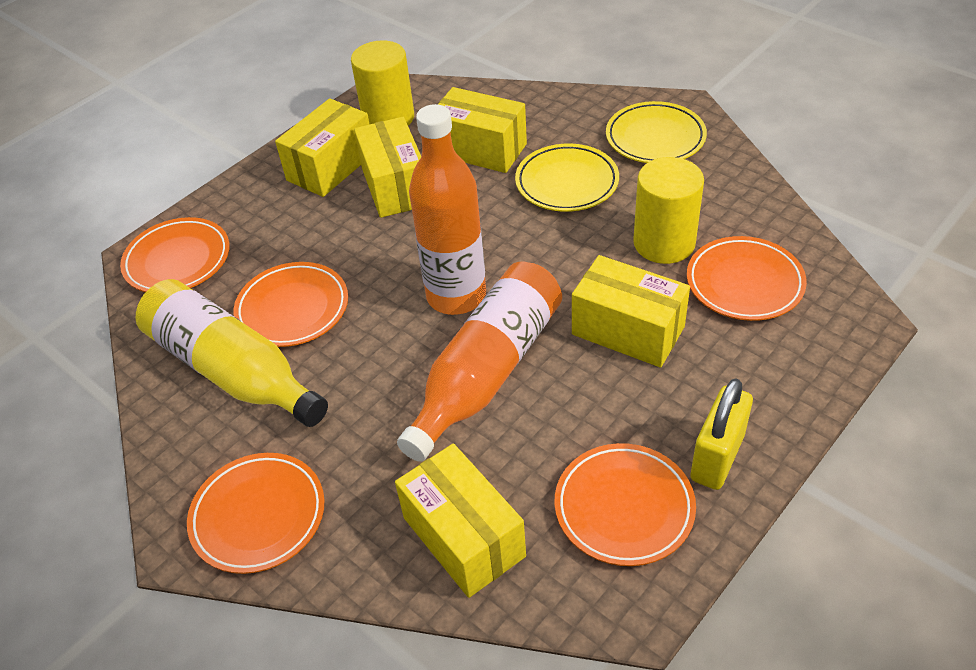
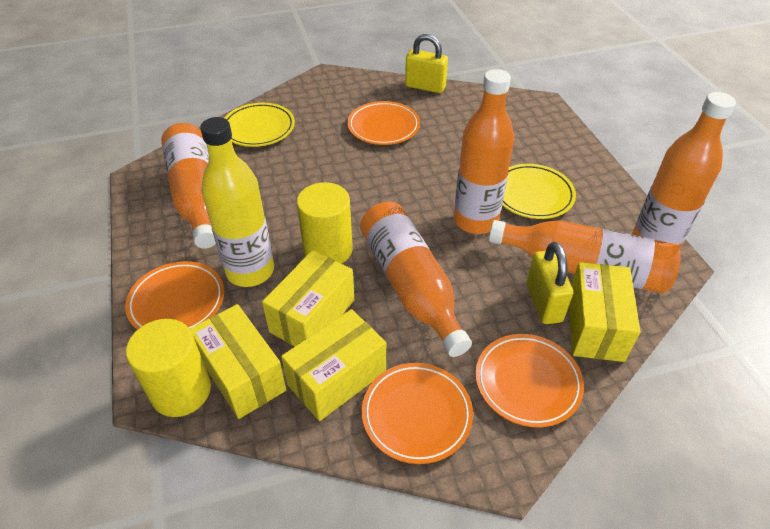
orange bottle: [397,262,562,462] [409,104,486,315] = 2 -> [161,123,216,249] [360,201,472,357] [454,69,515,234] [489,220,681,294] [632,92,736,250] = 5
orange plate: [120,217,230,292] [187,453,325,574] [233,262,348,347] [554,443,696,566] [687,236,807,321] = 5 -> [125,261,224,330] [347,101,420,145] [362,363,473,464] [475,334,584,428] = 4
yellow box: [275,98,370,197] [354,117,421,218] [395,443,526,598] [438,87,527,173] [572,255,690,368] = 5 -> [190,304,286,419] [262,250,354,346] [281,309,386,421] [569,262,640,362] = 4
yellow padlock: [690,378,753,490] = 1 -> [405,34,448,93] [526,242,573,324] = 2

